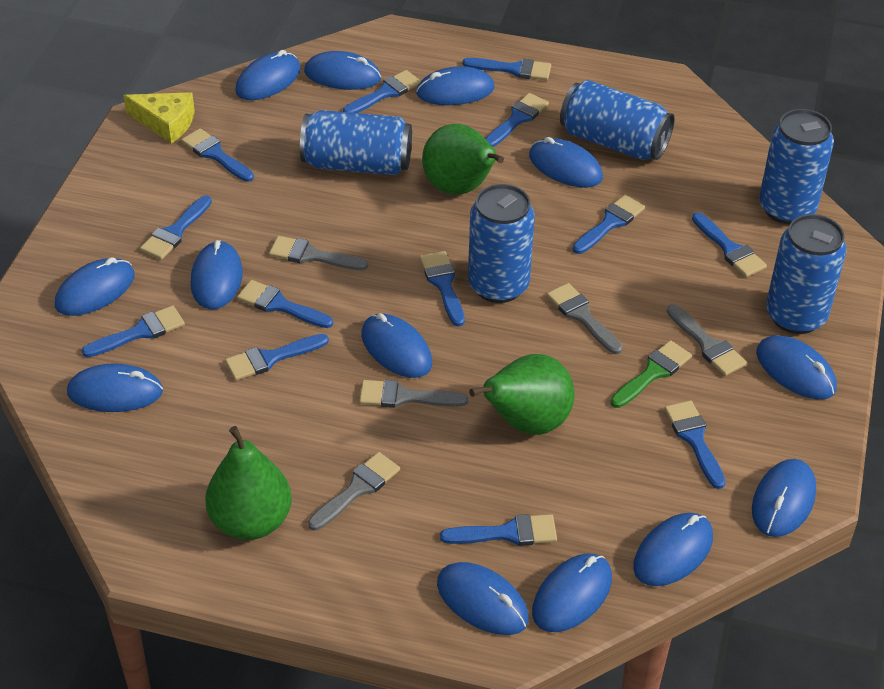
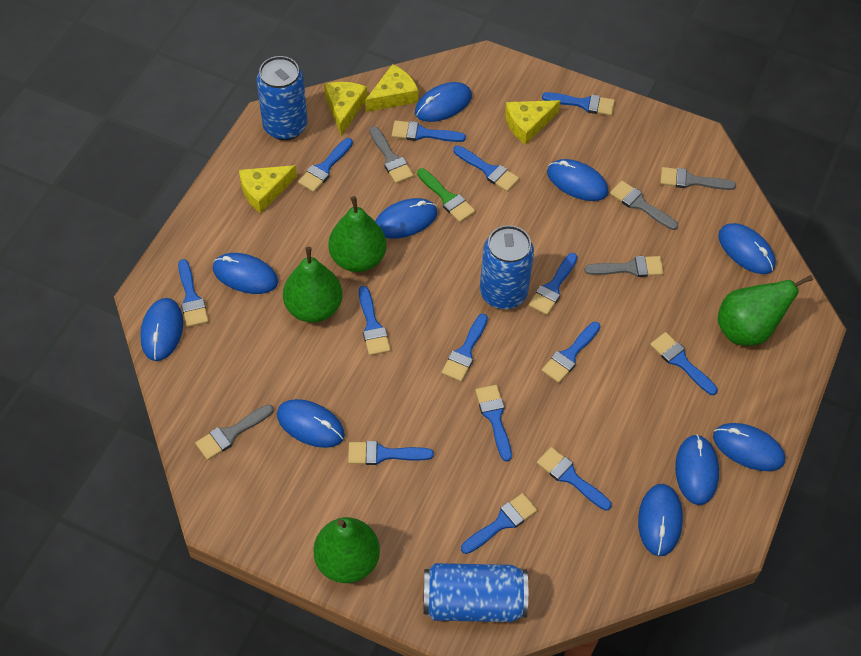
blue brush: [81,306,185,357] [140,195,212,260] [181,128,254,182] [225,334,329,380] [237,280,333,328] [343,70,421,113] [420,251,465,326] [440,514,557,546] [463,58,551,80] [486,93,549,147] [573,195,645,254] [664,400,725,489] [692,212,767,277] = 13 -> [178,259,209,327] [298,138,353,192] [348,441,434,465] [359,286,391,356] [392,120,466,142] [442,313,488,382] [453,146,519,192] [461,493,537,554] [475,385,512,462] [529,253,577,315] [537,447,612,511] [542,92,615,116] [542,322,600,383] [650,332,718,395] = 14
blue can: [300,110,412,175] [468,184,535,303] [560,80,675,160] [759,109,834,224] [766,214,846,334] = 5 -> [256,56,307,140] [423,563,528,622] [480,225,534,309] = 3
blue mouse: [55,257,135,316] [67,363,163,412] [190,240,243,309] [235,50,301,100] [304,51,381,90] [362,313,432,378] [416,66,494,105] [437,562,529,635] [529,137,603,187] [532,553,612,632] [633,513,713,586] [752,459,816,537] [756,335,837,399] = 13 -> [140,298,183,361] [213,253,278,294] [277,399,345,448] [375,198,438,239] [415,82,472,122] [547,159,608,201] [638,484,683,556] [675,434,719,505] [713,423,785,471] [718,223,776,274] = 10
green pear: [205,426,292,540] [422,124,504,195] [469,354,575,435] = 3 -> [283,247,342,323] [313,517,380,583] [328,196,386,272] [717,275,813,346] = 4
yellow cheese: [123,92,195,144] = 1 -> [239,165,297,213] [324,82,367,135] [365,64,418,112] [505,100,561,145] = 4

